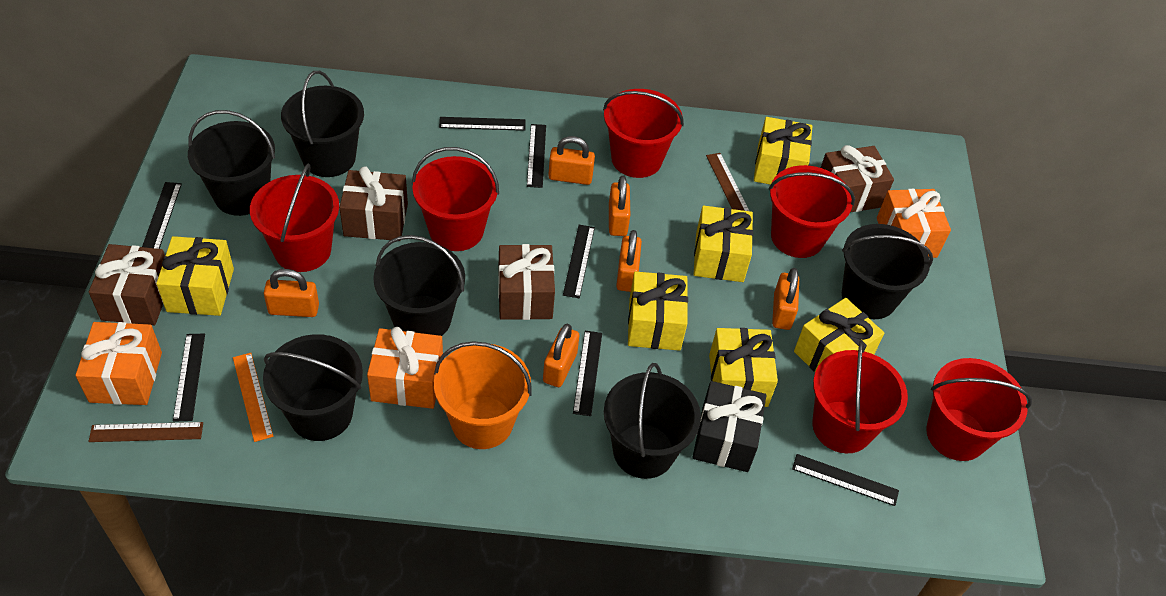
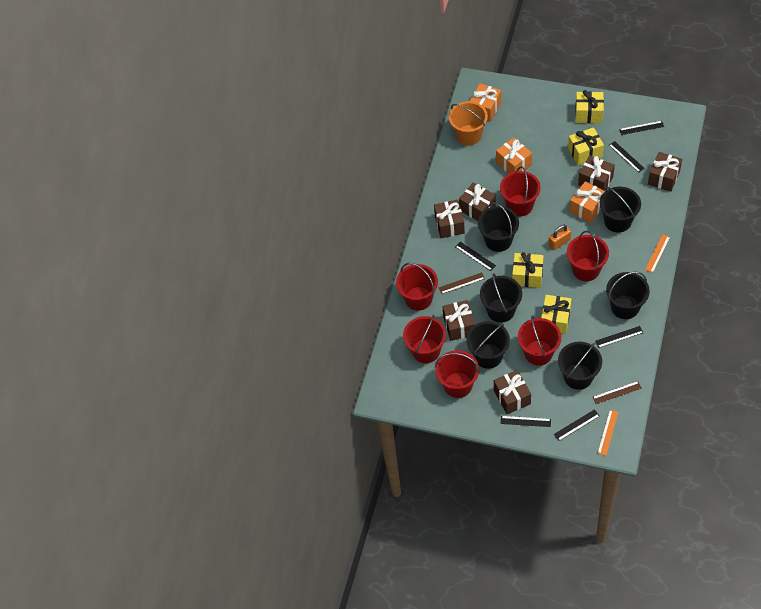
black gift: [693,381,766,472] = 1 -> none = 0
black ruler: [142,182,182,249] [173,334,205,422] [439,117,525,131] [527,124,546,188] [563,225,595,298] [573,331,602,416] [792,454,899,506] = 7 -> [455,242,496,271] [501,416,551,427] [554,409,600,441] [595,326,643,348] [609,141,645,172] [619,121,664,135] = 6
brown gift: [89,244,165,325] [339,166,408,241] [498,244,555,320] [821,145,894,213] = 4 -> [434,200,465,238] [442,300,475,341] [459,182,496,221] [494,370,531,414] [578,155,615,191] [648,152,682,192] = 6
orange padlock: [264,269,319,317] [543,324,579,387] [548,136,595,185] [609,176,630,236] [616,230,642,292] [772,268,799,330] = 6 -> [548,224,571,250] = 1
orange ruler: [233,353,274,442] = 1 -> [597,410,619,456] [645,234,670,273] = 2
yellow gift: [156,236,234,316] [628,271,688,351] [694,206,753,282] [709,328,778,407] [754,117,812,185] [794,298,884,372] = 6 -> [512,252,543,288] [541,295,572,334] [568,127,604,166] [575,90,604,123] = 4

